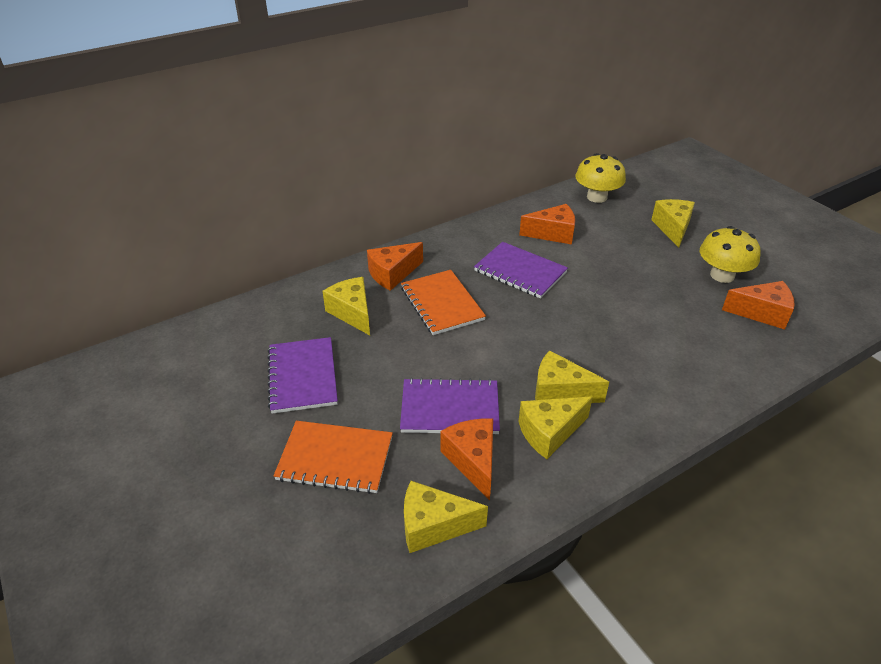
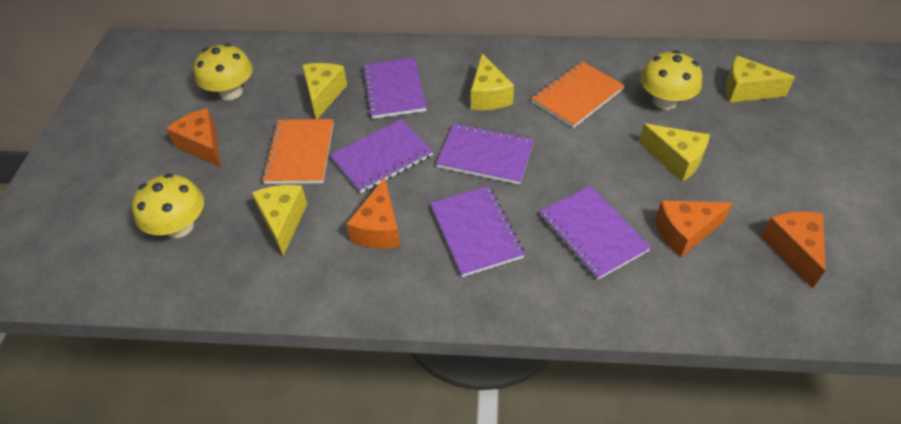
purple notebook: [268,337,338,414] [400,378,500,434] [474,242,568,299] = 3 -> [330,119,433,193] [362,58,427,119] [430,186,525,277] [436,123,534,185] [540,186,651,280] = 5
yellow mushroom: [575,153,626,203] [700,226,761,283] = 2 -> [132,173,204,238] [193,43,253,100] [640,50,702,110] = 3

